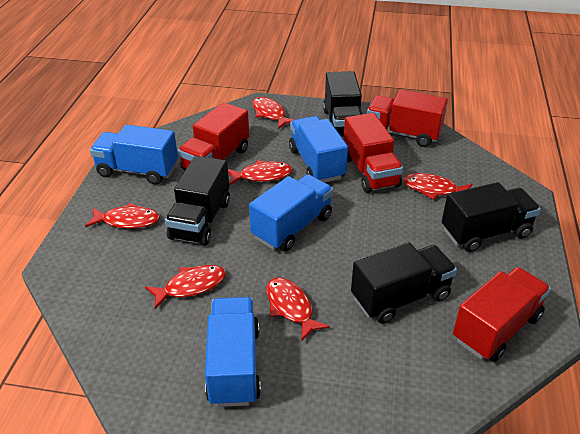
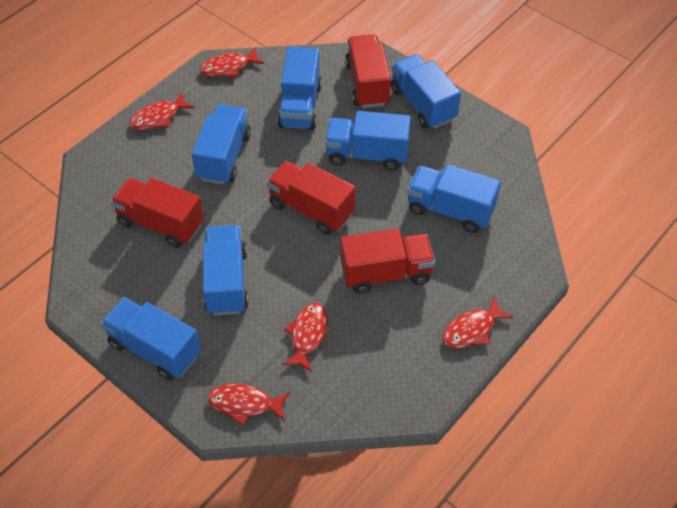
black truck: [165,156,230,246] [323,71,362,138] [351,242,457,324] [442,182,541,252] = 4 -> none = 0
blue truck: [90,124,178,185] [205,297,261,407] [249,174,333,252] [289,116,348,182] = 4 -> [101,297,201,380] [192,104,251,185] [203,225,249,315] [277,47,322,130] [325,111,411,171] [391,54,461,129] [407,164,501,233] = 7
red fish: [85,203,160,229] [145,265,226,309] [228,160,293,185] [252,97,294,129] [266,277,330,342] [403,173,472,200] = 6 -> [129,92,195,130] [200,47,264,77] [208,384,290,425] [282,303,328,372] [443,297,513,348] = 5

